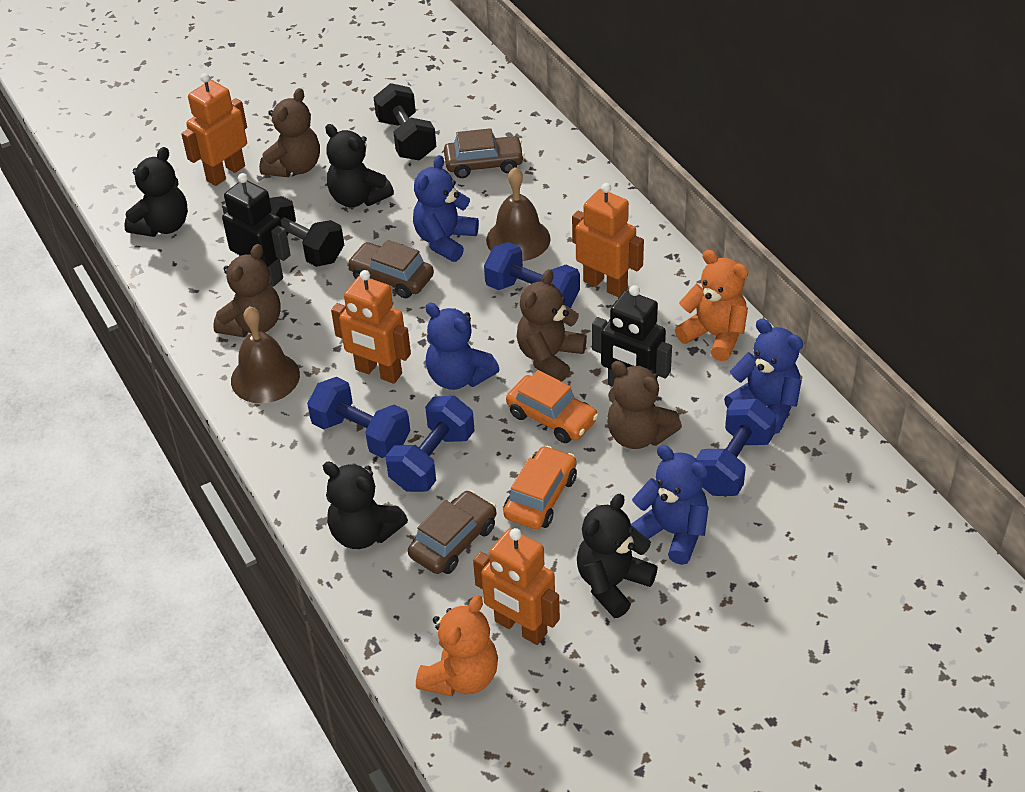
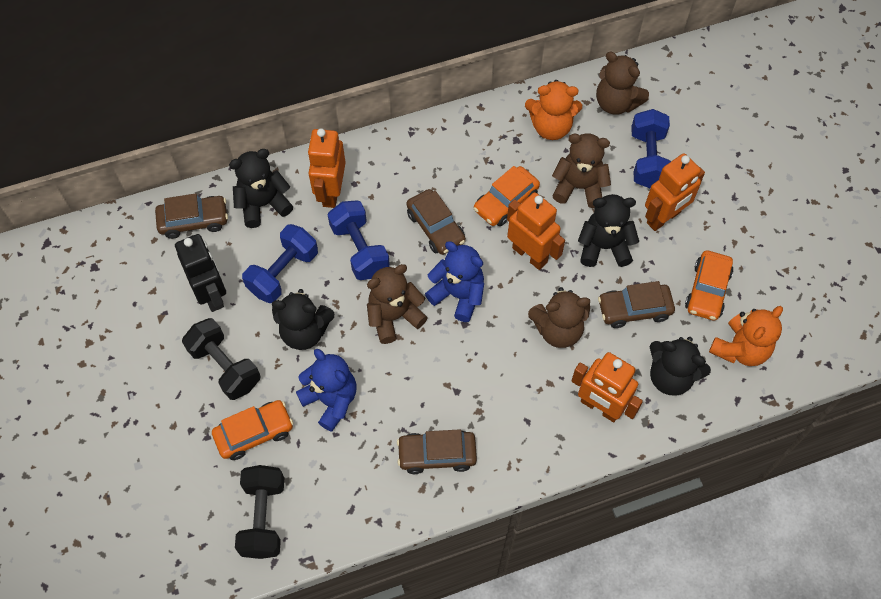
black robot: [222,173,291,287] [592,285,672,387] = 2 -> [175,234,226,312] = 1
blue dumbbell: [307,377,410,458] [386,396,475,492] [484,242,580,308] [696,399,777,496] = 4 -> [242,224,318,303] [328,200,390,280] [631,109,671,188] = 3
blue teddy bear: [413,155,479,262] [426,303,500,390] [631,445,709,565] [724,319,803,434] = 4 -> [296,349,356,432] [425,241,484,322] = 2
brown bell: [231,306,300,403] [486,167,551,261] = 2 -> none = 0
brown car: [347,240,434,298] [408,490,496,574] [444,128,525,178] = 3 -> [155,193,228,239] [397,429,477,474] [406,189,466,255] [598,281,675,328] = 4
orange car: [503,446,577,529] [506,370,599,443] = 2 -> [212,400,293,460] [474,166,540,226] [685,250,733,321] = 3

